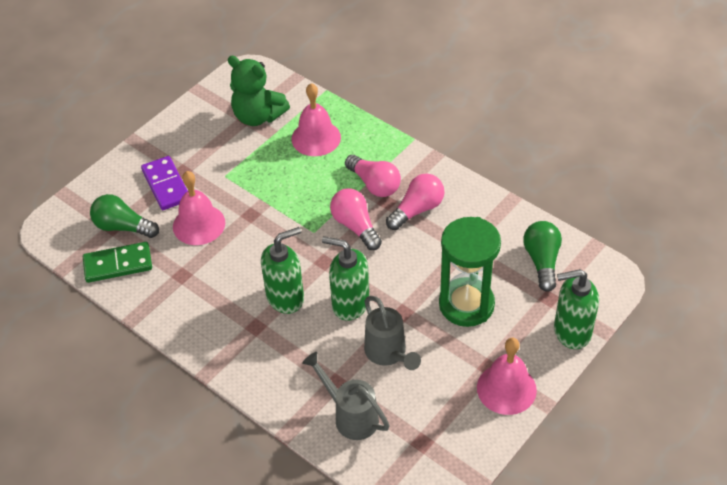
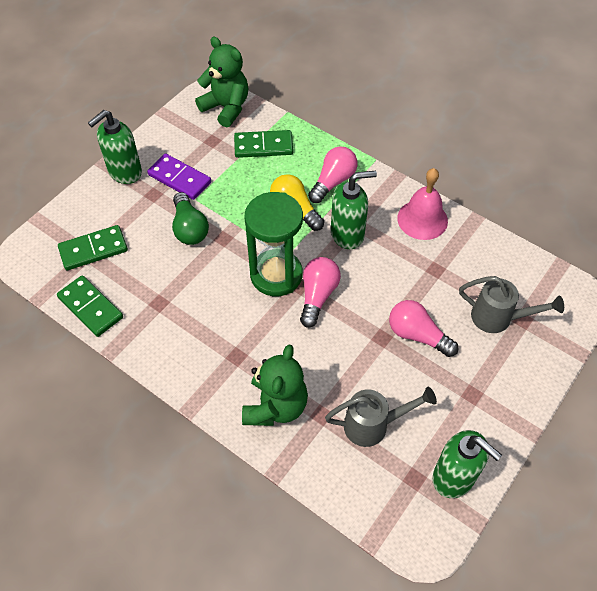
green domino: [83,242,152,283] = 1 -> [57,275,123,337] [58,225,128,270] [234,130,293,158] = 3
green light bulb: [90,194,159,238] [523,221,562,292] = 2 -> [172,192,209,245] = 1
green teddy bear: [228,56,290,126] = 1 -> [195,37,248,127] [242,345,308,426] = 2
pink bell: [173,171,225,245] [291,83,341,156] [477,338,537,415] = 3 -> [397,168,448,240] = 1
yellow light bulb: none = 0 -> [270,174,324,231] = 1

